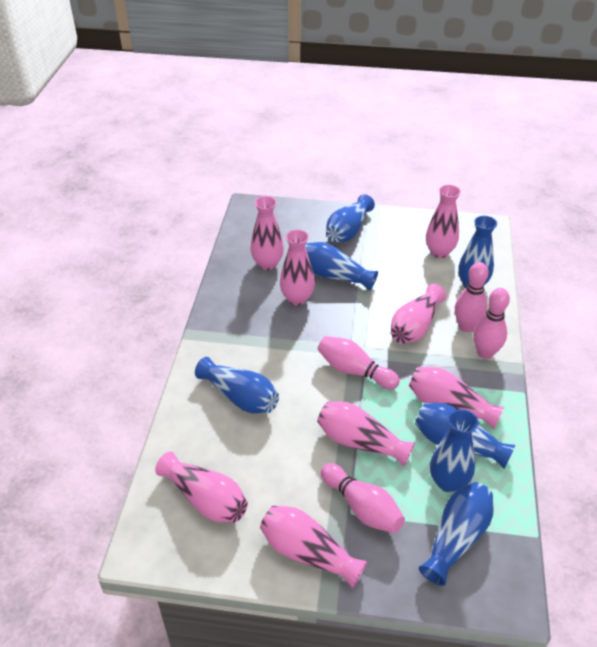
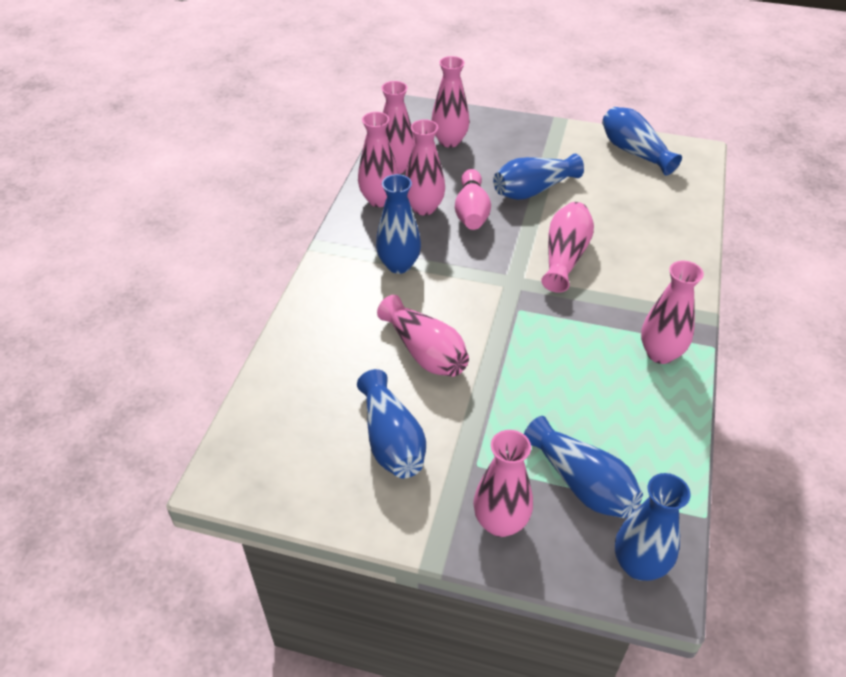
blue vase: [195,357,279,414] [305,242,378,291] [326,194,375,242] [415,403,515,468] [419,482,494,586] [430,409,479,492] [458,216,497,288] = 7 -> [357,369,426,478] [376,174,421,274] [493,154,584,200] [524,416,643,518] [602,107,682,176] [615,473,691,581] = 6
pink bowling pin: [318,336,400,389] [321,463,405,533] [455,262,489,332] [473,288,510,359] = 4 -> [455,169,491,230] = 1

